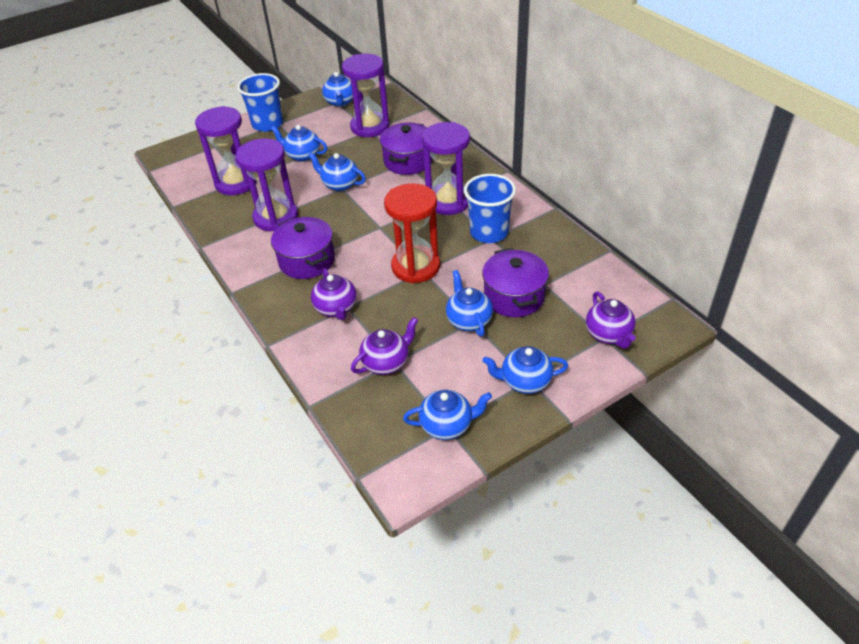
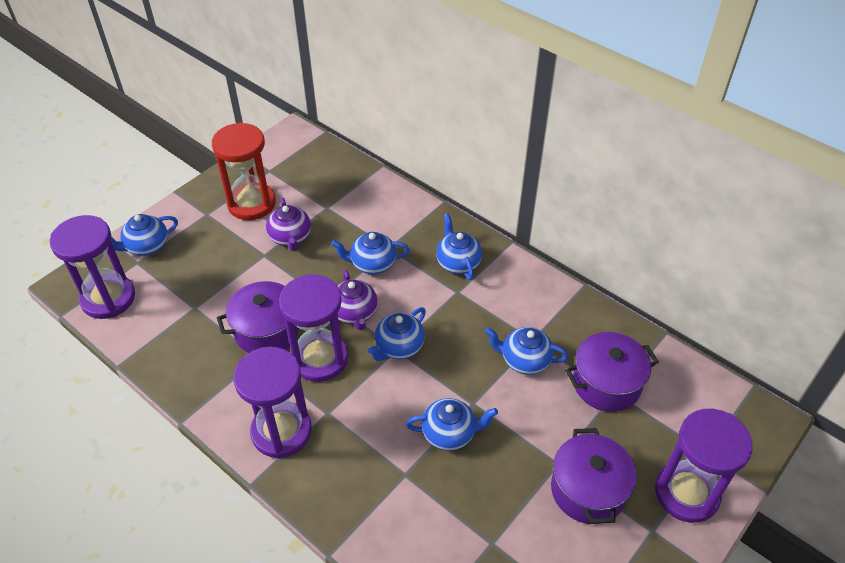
blue cup: [237,73,283,132] [464,174,516,243] = 2 -> none = 0
purple teapot: [311,268,357,320] [351,317,418,375] [586,292,636,349] = 3 -> [266,198,311,251] [337,270,378,330] = 2

